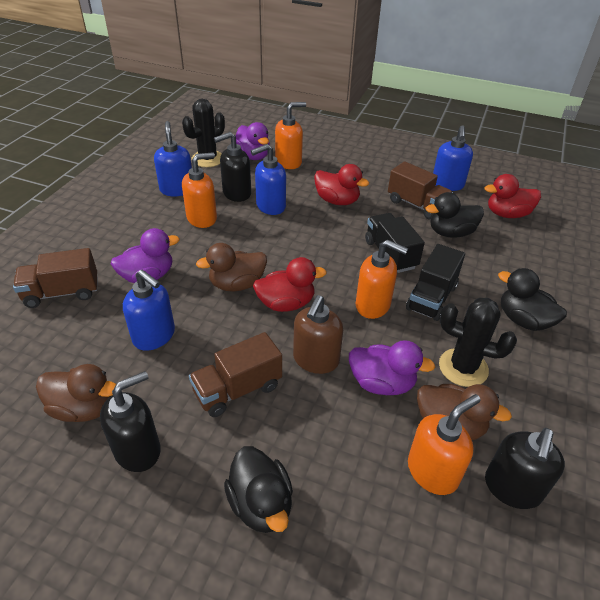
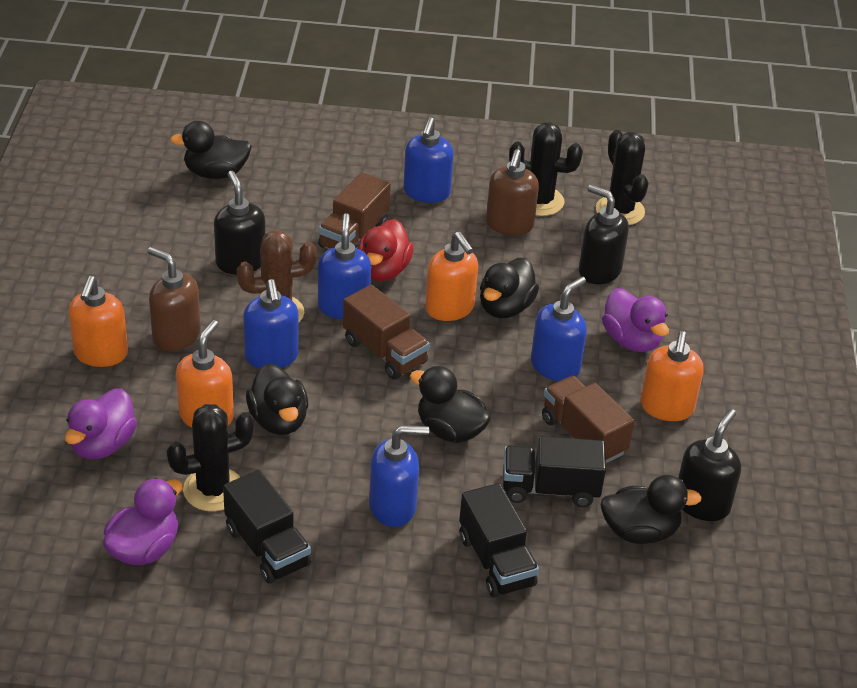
black cactus: [182,99,225,167] [439,298,517,387] = 2 -> [166,404,255,511] [509,122,583,216] [596,130,649,225] = 3
black duck: [224,446,293,533] [425,192,484,238] [498,268,567,331] = 3 -> [170,121,252,179] [246,363,308,435] [410,366,491,443] [480,258,539,318] [600,475,702,544] = 5
black truck: [365,213,425,273] [406,244,465,321] = 2 -> [223,470,311,584] [459,483,539,598] [503,436,606,507] = 3
blue soap dispenser: [123,270,175,351] [154,121,192,196] [251,144,286,215] [433,125,473,191] = 4 -> [243,279,299,369] [318,213,371,319] [369,425,429,527] [403,117,454,203] [531,276,587,381] = 5
brown cactus: none = 0 -> [237,230,317,323] = 1
brown duck: [36,364,116,422] [196,243,267,291] [417,384,512,440] = 3 -> none = 0
brown soap dispenser: [293,295,343,374] = 1 -> [147,247,201,351] [486,149,539,235] = 2
red duck: [253,257,327,312] [314,164,369,205] [484,174,541,218] = 3 -> [358,219,414,281] = 1

